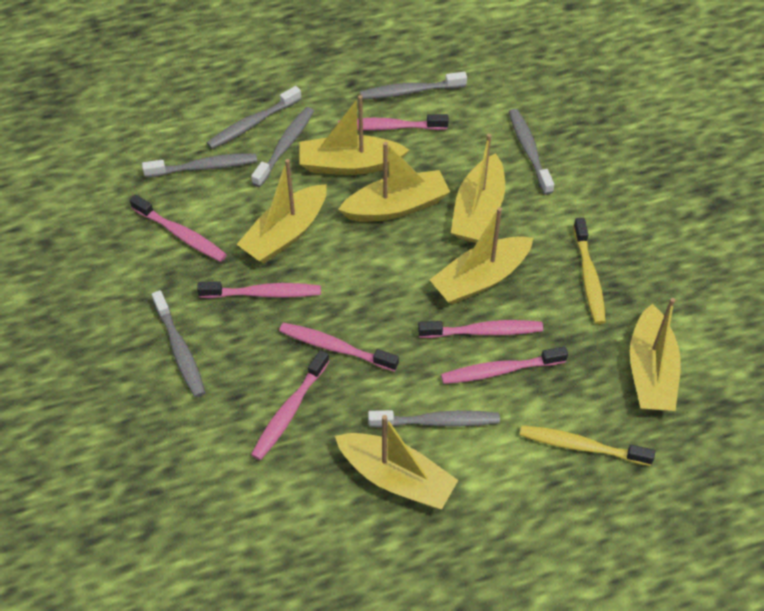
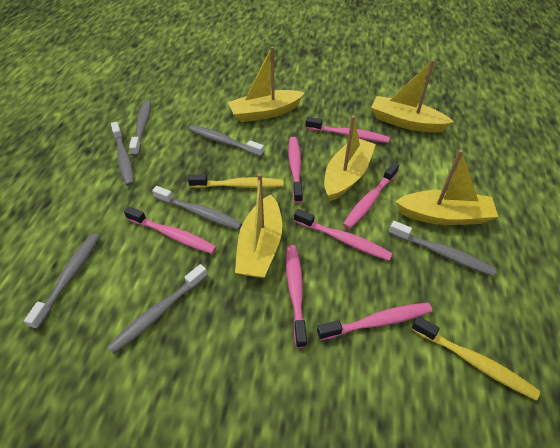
yellow boat: [236,159,327,263] [300,95,409,175] [335,415,458,509] [338,142,450,222] [430,207,533,304] [451,134,505,243] [630,298,681,411] = 7 -> [228,46,305,122] [235,173,282,278] [324,115,376,201] [371,60,454,133] [395,150,498,225] = 5

